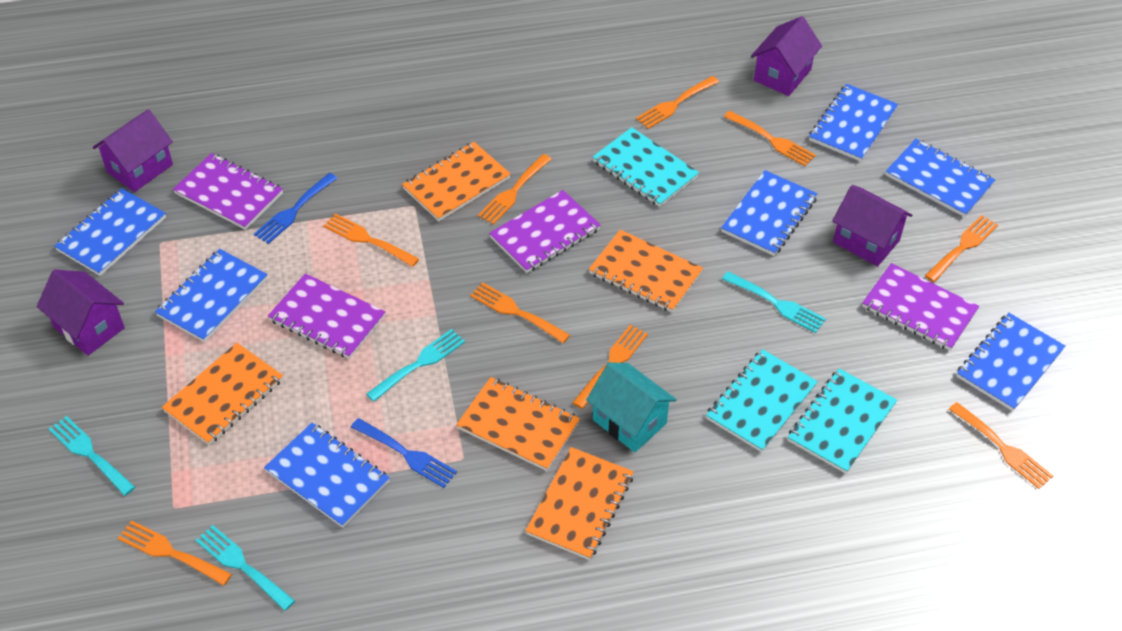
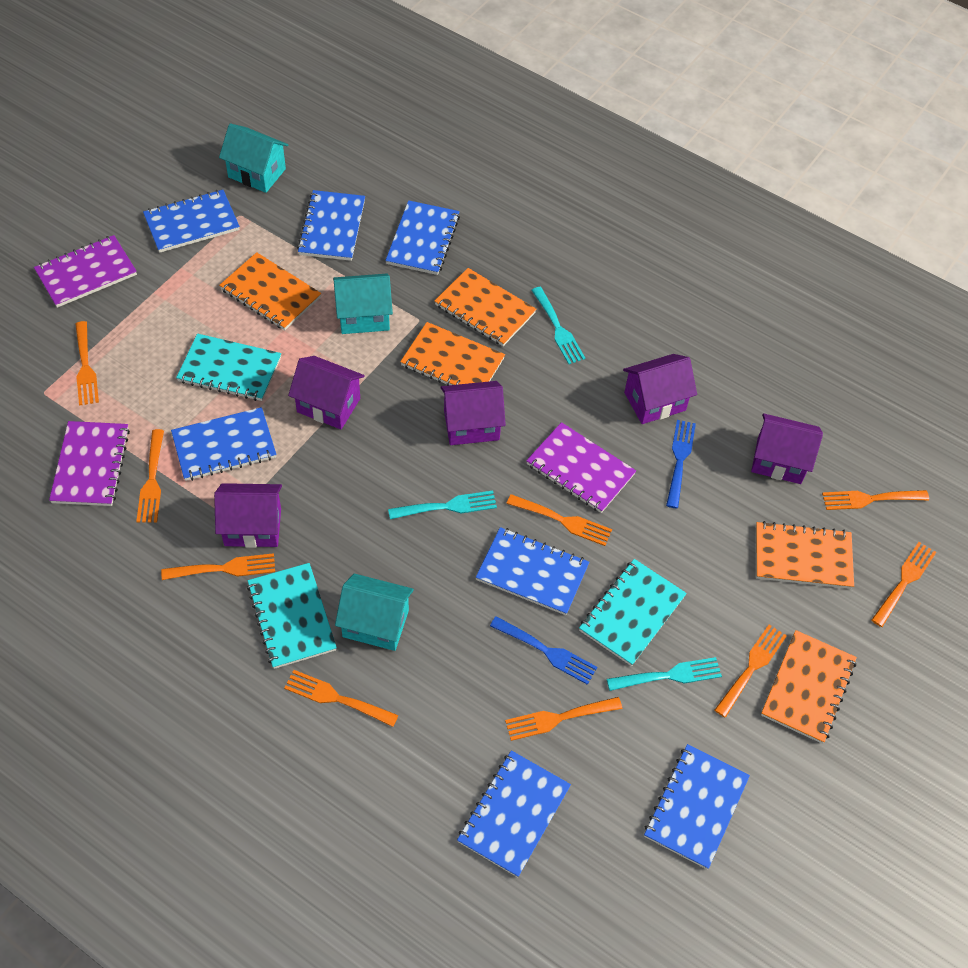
purple house: [37,270,125,356] [93,109,173,192] [751,16,822,96] [832,185,913,266] = 4 -> [214,483,282,548] [288,356,365,429] [440,381,506,445] [623,354,697,424] [751,413,823,484] = 5
purple notebook: [173,153,283,230] [268,273,386,359] [489,190,601,273] [862,263,979,351] = 4 -> [34,235,137,308] [49,421,130,506] [526,422,636,513] = 3
turquoise fork: [49,416,135,496] [195,525,295,611] [366,329,465,402] [722,271,826,333] = 4 -> [388,491,497,519] [531,287,585,364] [607,657,722,691] = 3
turquoise house: [586,362,677,452] = 1 -> [219,123,288,193] [333,274,393,334] [335,574,414,651] = 3

